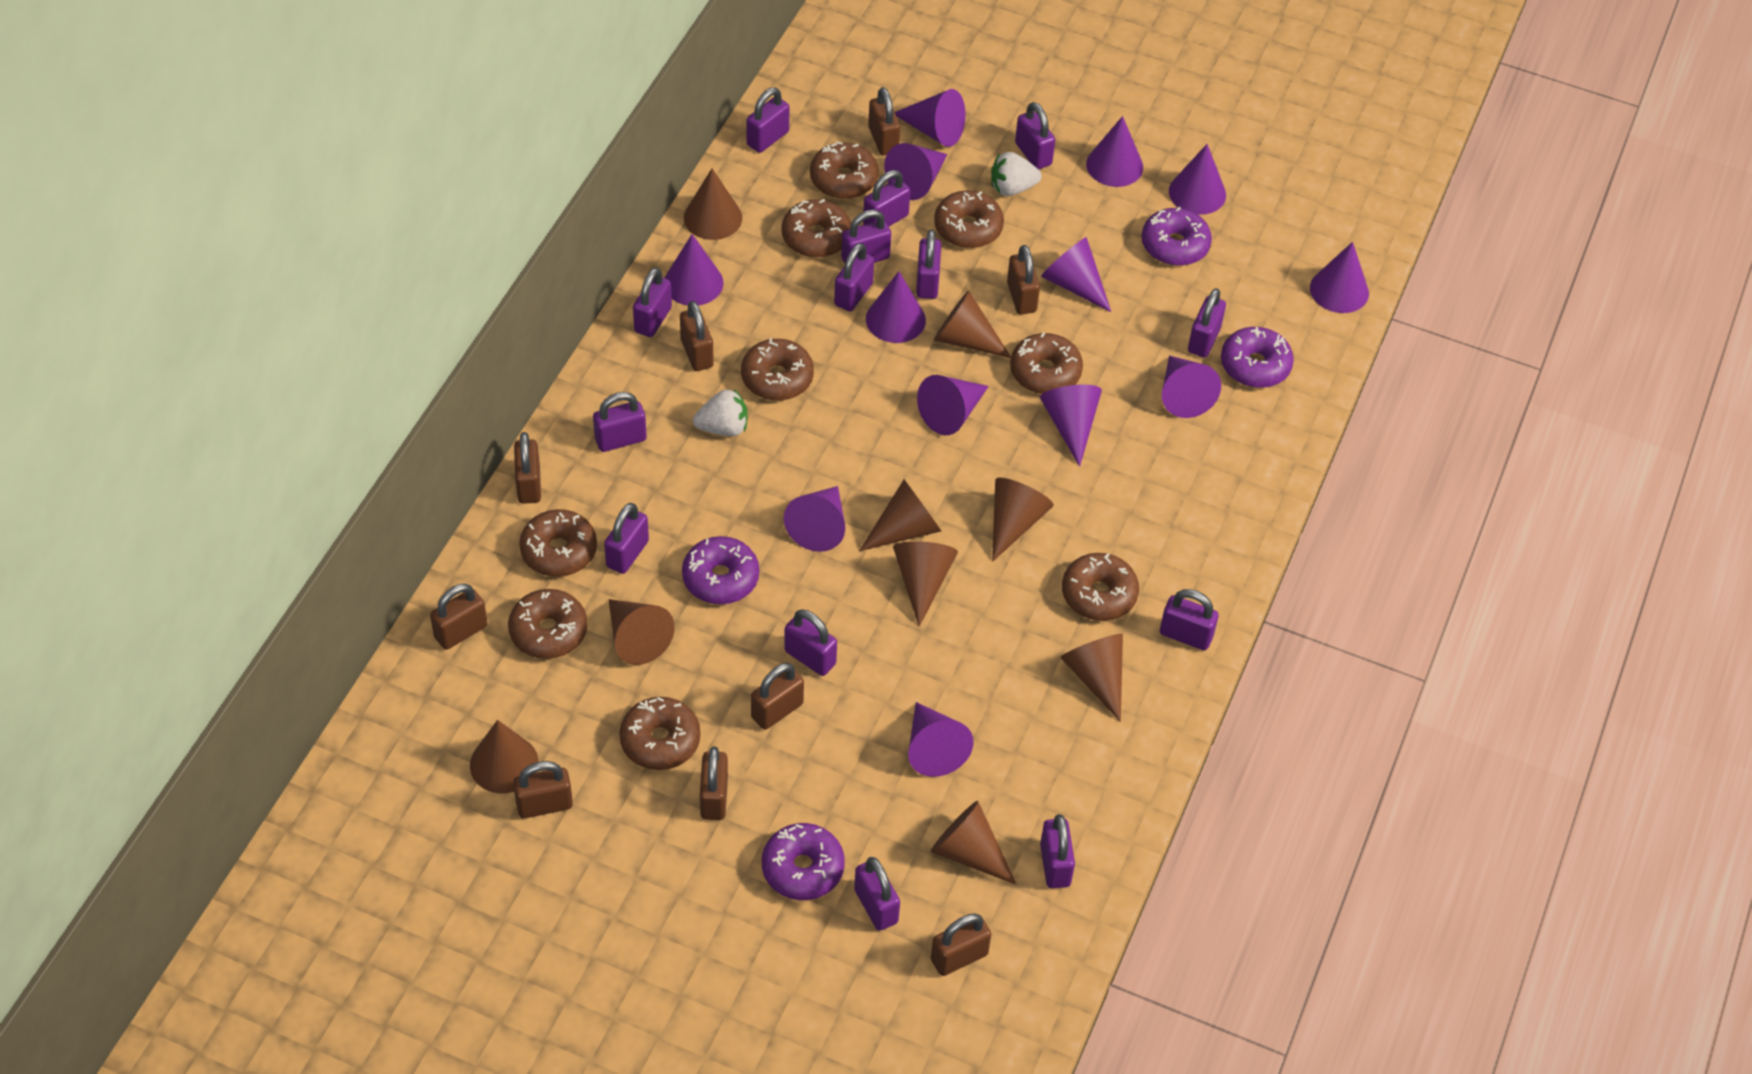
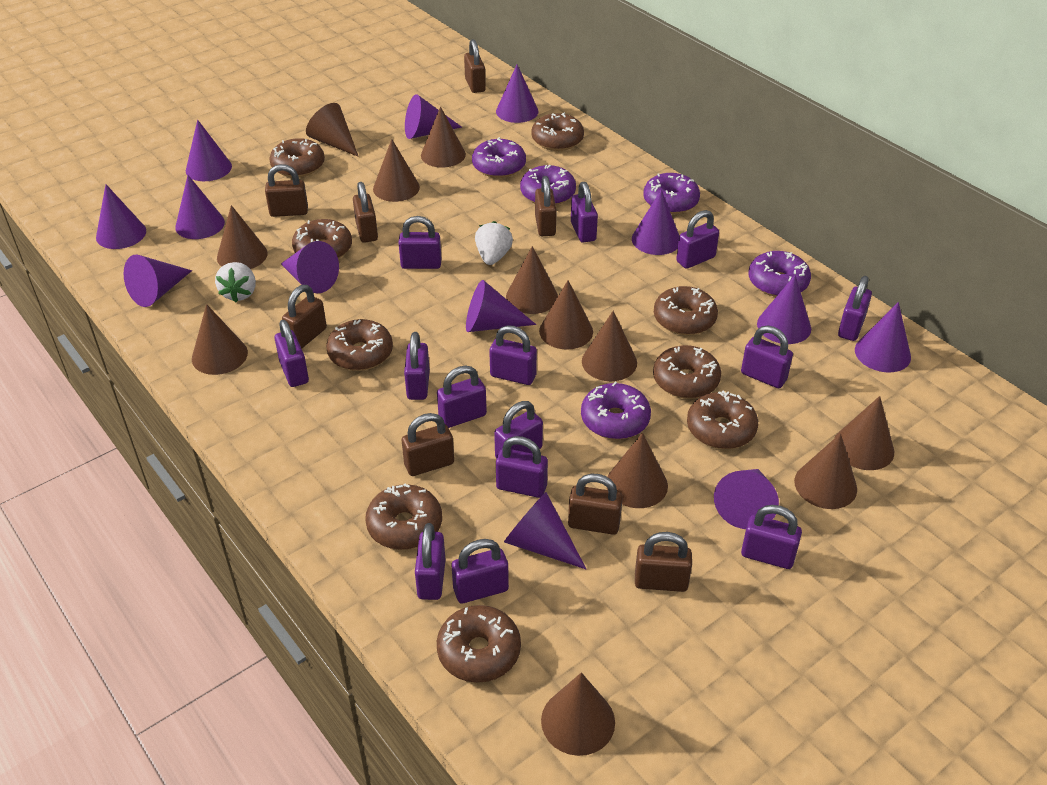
brown cone: [470,720,539,793] [608,599,675,665] [684,169,742,240] [859,480,941,551] [893,541,958,627] [930,801,1016,884] [934,290,1011,358] [992,478,1054,562] [1060,634,1123,722] = 9 -> [192,304,248,375] [217,205,268,269] [306,103,359,157] [373,139,420,202] [421,106,466,168] [506,246,558,314] [539,280,593,350] [541,672,615,756] [582,311,637,381] [607,433,668,508] [794,433,857,509] [835,396,894,470] = 12
brown padlock: [430,584,487,650] [513,761,573,819] [514,432,541,504] [680,301,714,371] [700,746,728,820] [751,663,804,730] [868,87,900,155] [931,913,991,976] [1007,245,1040,314] = 9 -> [265,164,308,217] [282,285,327,349] [353,182,378,243] [402,413,454,476] [464,39,486,93] [535,176,557,236] [568,474,623,535] [635,532,692,592] = 8
purple donut: [682,536,759,604] [762,823,845,900] [1142,207,1212,266] [1221,327,1294,388] = 4 -> [472,137,526,178] [520,165,576,205] [581,382,651,439] [643,173,700,214] [748,251,811,297] = 5

